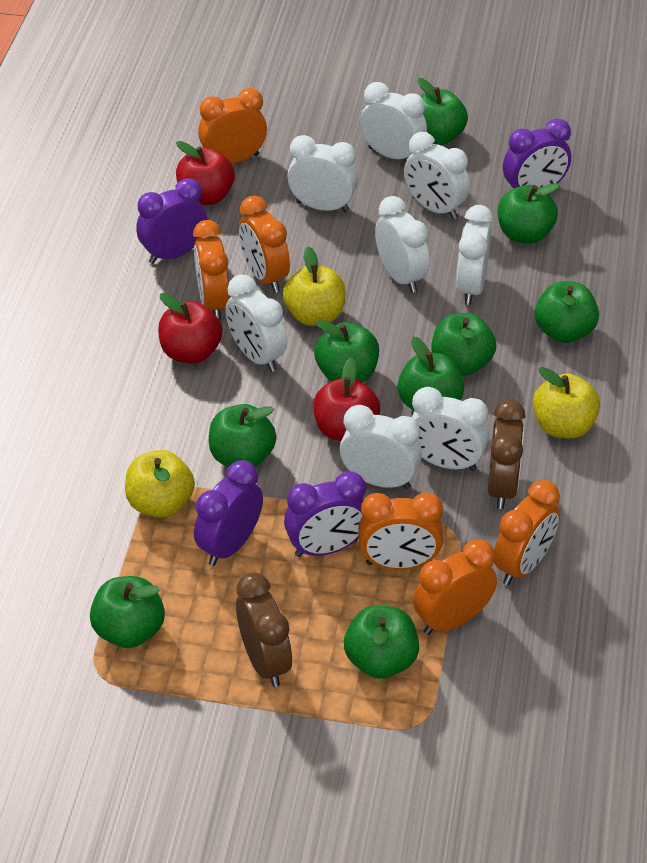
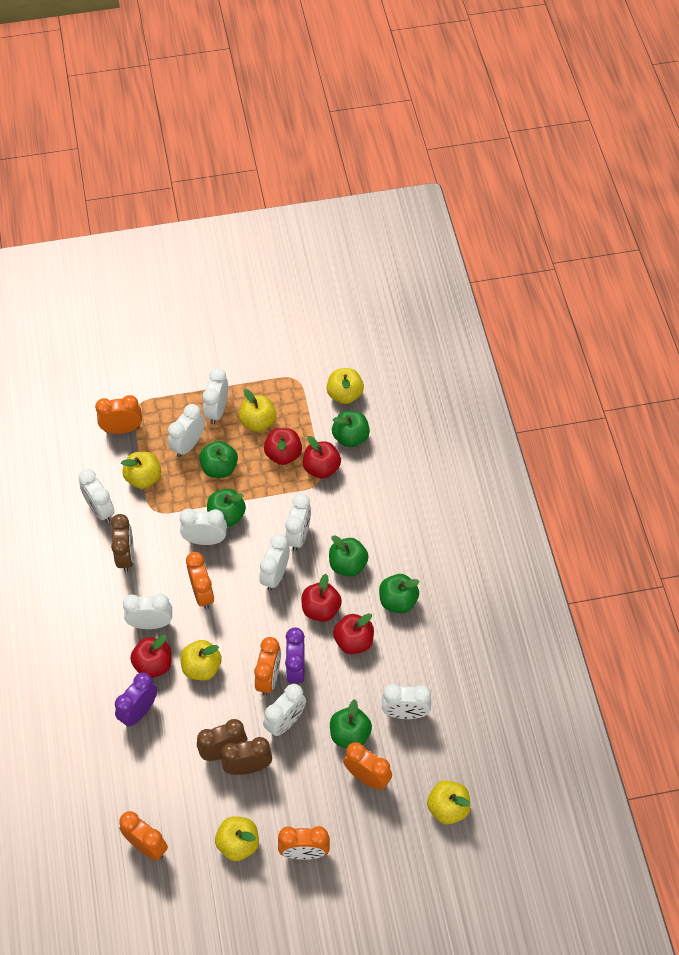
brown clock: [236,572,292,687] [488,400,526,509] = 2 -> [111,514,134,572] [197,719,247,761] [221,737,272,775] = 3
green apple: [90,576,165,648] [209,404,276,467] [314,320,379,382] [344,605,419,679] [398,337,464,411] [418,78,468,145] [432,313,496,376] [498,183,560,244] [535,281,599,343] = 9 -> [199,441,238,478] [207,489,246,527] [329,535,369,577] [330,699,372,748] [332,411,370,447] [379,574,420,613] = 6
purple clock: [136,178,207,264] [194,460,263,566] [284,471,366,557] [503,119,571,189] = 4 -> [115,673,157,727] [285,628,305,685] = 2
red apple: [158,293,222,364] [176,141,235,205] [313,358,380,441] = 3 -> [130,635,172,678] [264,428,302,465] [302,574,342,622] [303,436,341,479] [333,613,374,654] = 5
white clock: [225,275,287,372] [287,135,358,212] [340,405,422,489] [360,82,427,159] [375,196,430,293] [404,132,470,219] [411,387,489,471] [456,205,493,305] = 8 -> [78,469,115,523] [123,593,172,629] [168,404,205,457] [180,509,227,545] [202,368,228,425] [259,534,290,591] [263,684,306,736] [285,494,311,551] [382,684,431,719] = 9
yellow apple: [125,450,195,518] [283,247,346,326] [533,367,600,439] = 3 -> [121,452,161,489] [180,640,222,681] [215,817,259,861] [239,389,276,432] [327,368,364,404] [427,780,470,824] = 6

